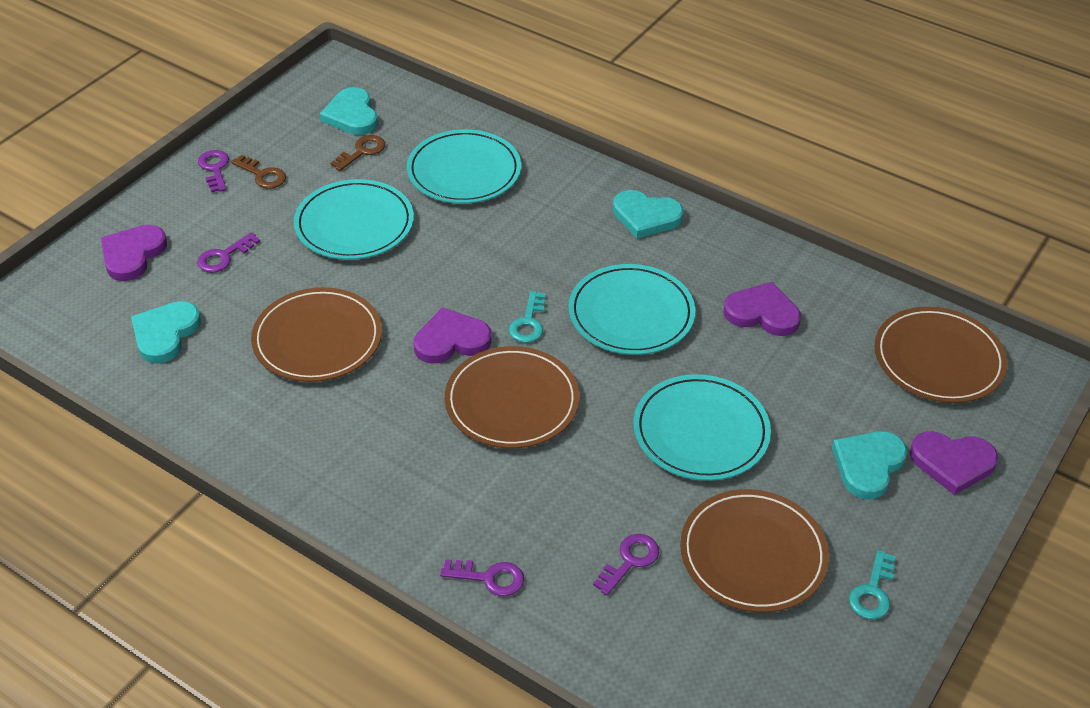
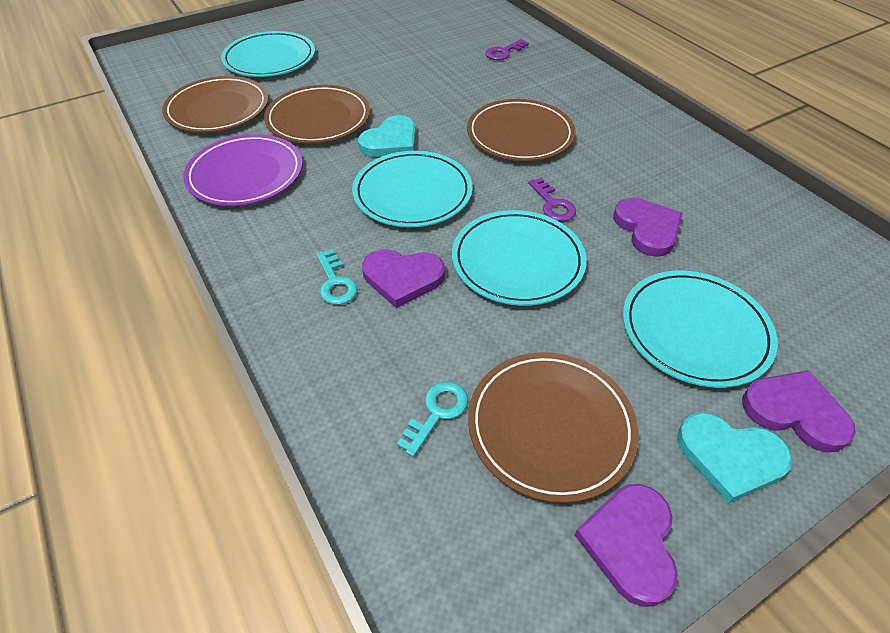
brown key: [231,155,286,189] [331,135,385,171] = 2 -> none = 0
purple key: [197,232,260,273] [198,150,229,192] [440,559,524,596] [593,534,659,596] = 4 -> [486,39,529,60] [528,178,576,221] = 2
purple plate: none = 0 -> [183,134,303,206] = 1
turquoise heart: [131,301,201,363] [320,87,378,135] [613,190,684,239] [832,431,908,499] = 4 -> [358,115,416,157] [677,413,793,503] = 2

